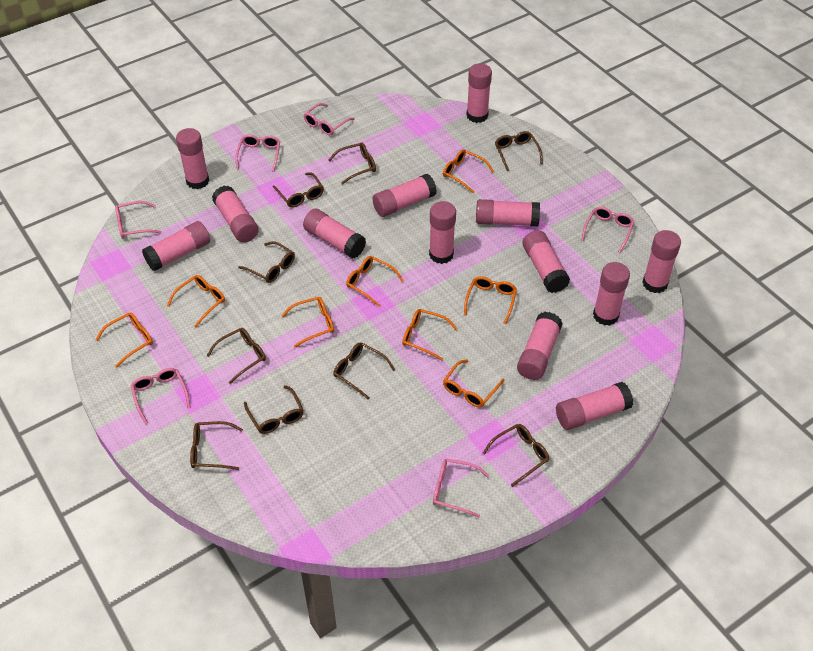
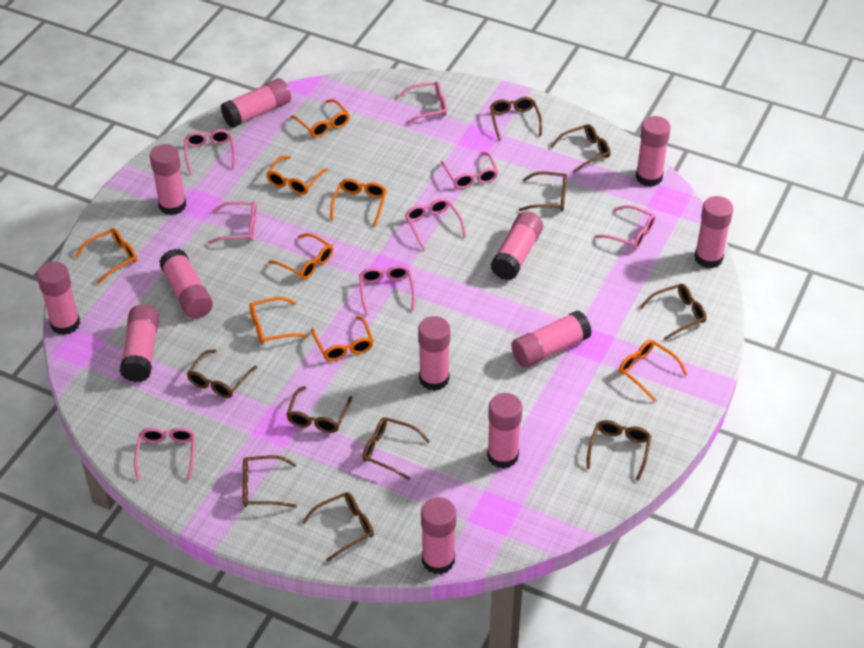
brown glasses: [190,421,243,470] [207,328,266,384] [238,241,295,283] [244,385,304,434] [273,172,324,207] [329,142,376,184] [333,342,395,399] [483,424,549,487] [495,131,543,171] = 9 -> [187,349,257,398] [242,455,297,508] [286,386,352,433] [302,492,374,562] [362,417,430,480] [490,97,542,141] [519,171,567,212] [550,124,611,174] [586,420,651,481] [640,284,707,340] = 10
pink glasses: [115,201,162,238] [131,368,191,424] [236,134,280,172] [304,103,355,135] [433,459,489,517] [582,206,634,253] = 6 -> [134,427,195,481] [184,129,236,175] [208,201,257,244] [359,265,415,315] [397,81,447,125] [405,198,466,251] [441,152,498,189] [594,205,656,250] = 8
pink glue stick: [142,221,210,271] [176,128,209,189] [212,186,259,242] [303,209,366,259] [372,174,437,217] [429,201,456,264] [467,63,492,123] [476,199,540,226] [517,312,563,380] [522,230,570,293] [556,382,633,430] [593,262,630,326] [643,230,681,293] = 13 -> [37,261,80,335] [120,305,159,382] [150,144,186,215] [159,249,213,319] [221,78,291,128] [418,316,450,391] [421,497,456,574] [487,393,522,469] [491,211,543,280] [511,311,592,368] [636,116,671,187] [695,196,733,268] = 12

